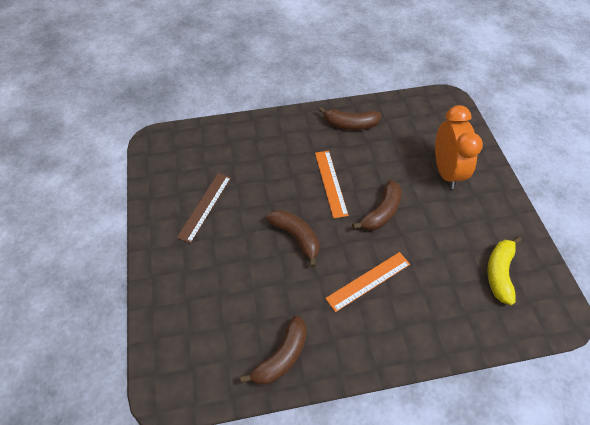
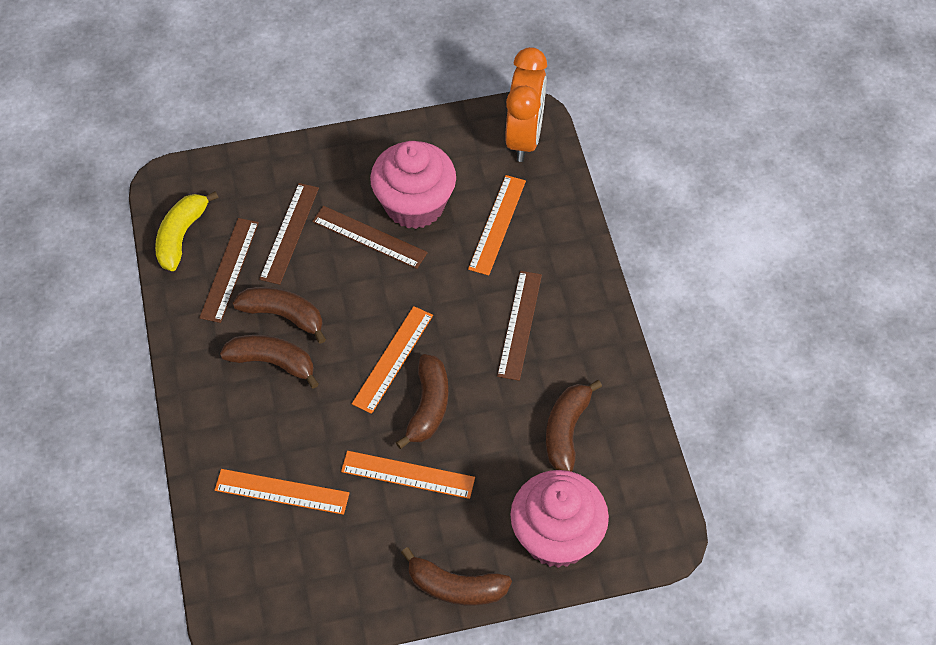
brown banana: [240,316,307,385] [266,209,320,267] [318,107,382,130] [352,180,402,231] = 4 -> [220,335,319,389] [233,287,326,344] [396,354,449,449] [401,547,512,605] [546,380,602,472] = 5
brown ruler: [177,173,231,244] = 1 -> [199,218,259,323] [259,183,319,285] [312,206,428,269] [497,271,542,381] = 4
orange ruler: [315,151,349,218] [325,252,410,312] = 2 -> [215,469,349,515] [341,451,475,499] [352,306,433,414] [468,175,526,275] = 4
pink cupcake: none = 0 -> [370,141,456,229] [510,470,609,568] = 2

